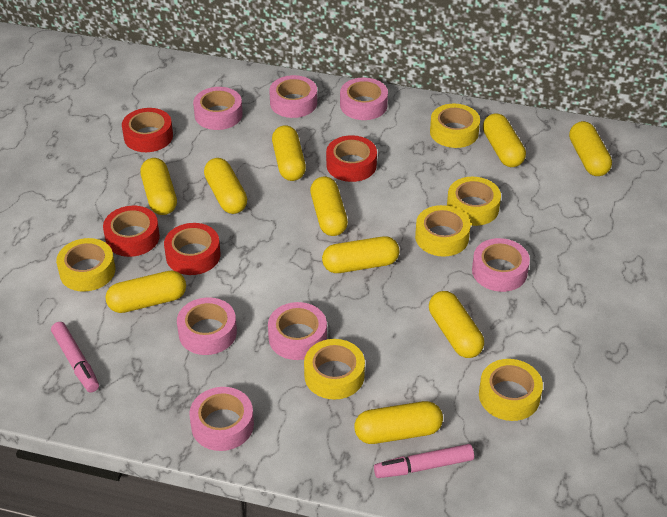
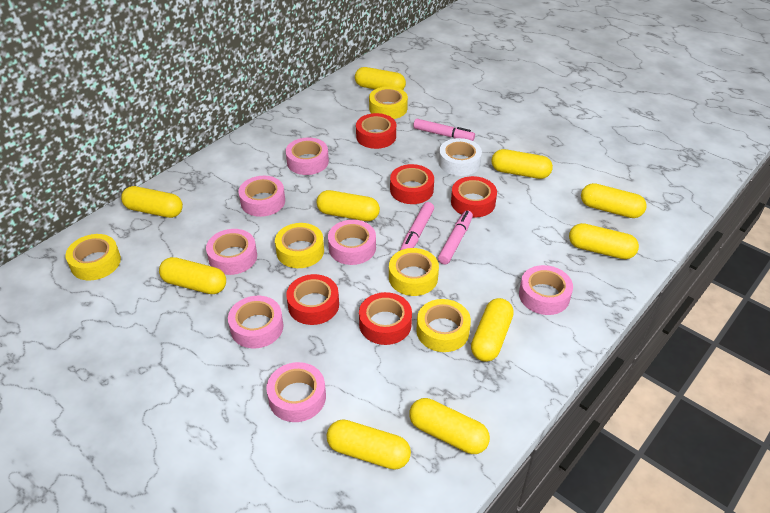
pink marker: [51,322,99,392] [374,444,474,478] = 2 -> [400,202,434,250] [413,119,475,141] [438,210,473,264] = 3
red tape: [103,206,160,257] [122,108,173,152] [164,223,220,275] [326,135,377,182] = 4 -> [286,274,339,325] [356,113,396,149] [359,292,412,345] [390,164,434,204] [451,176,497,217] = 5
white tape: none = 0 -> [439,138,482,176] = 1
yellow tape: [56,238,115,292] [304,339,365,400] [415,205,470,257] [430,104,480,148] [447,177,501,226] [479,359,543,421] = 6 -> [65,234,121,281] [275,223,324,268] [369,86,408,119] [389,248,439,296] [416,299,471,352] = 5

